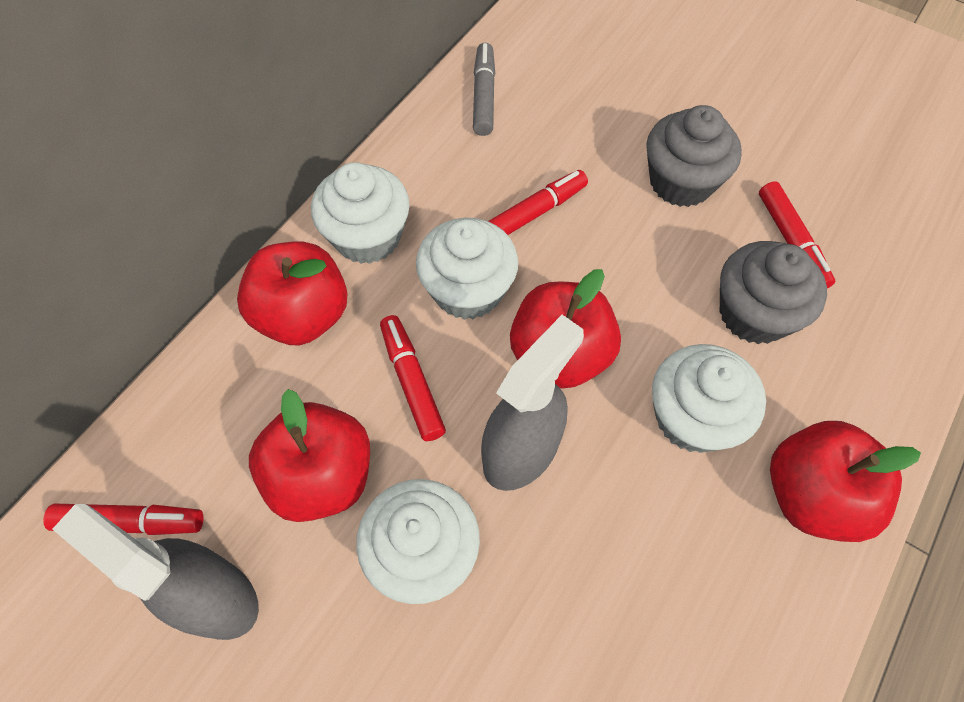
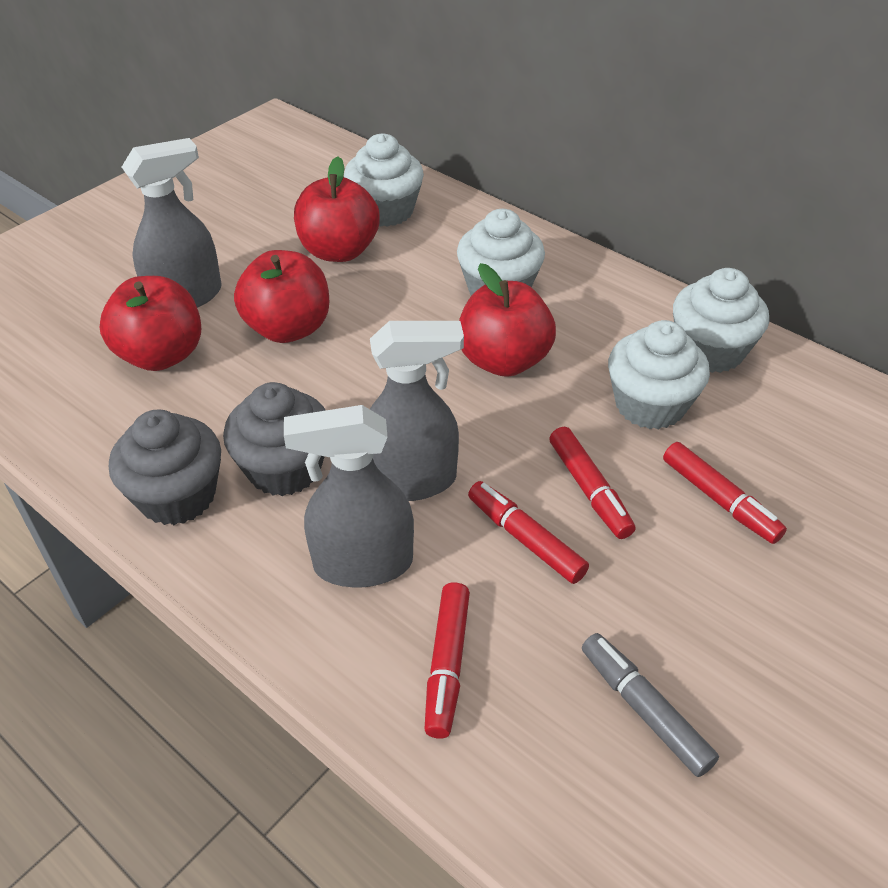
grey spray bottle: [52,504,259,640] [481,315,584,491] = 2 -> [122,138,222,308] [284,405,414,588] [370,321,464,501] = 3

